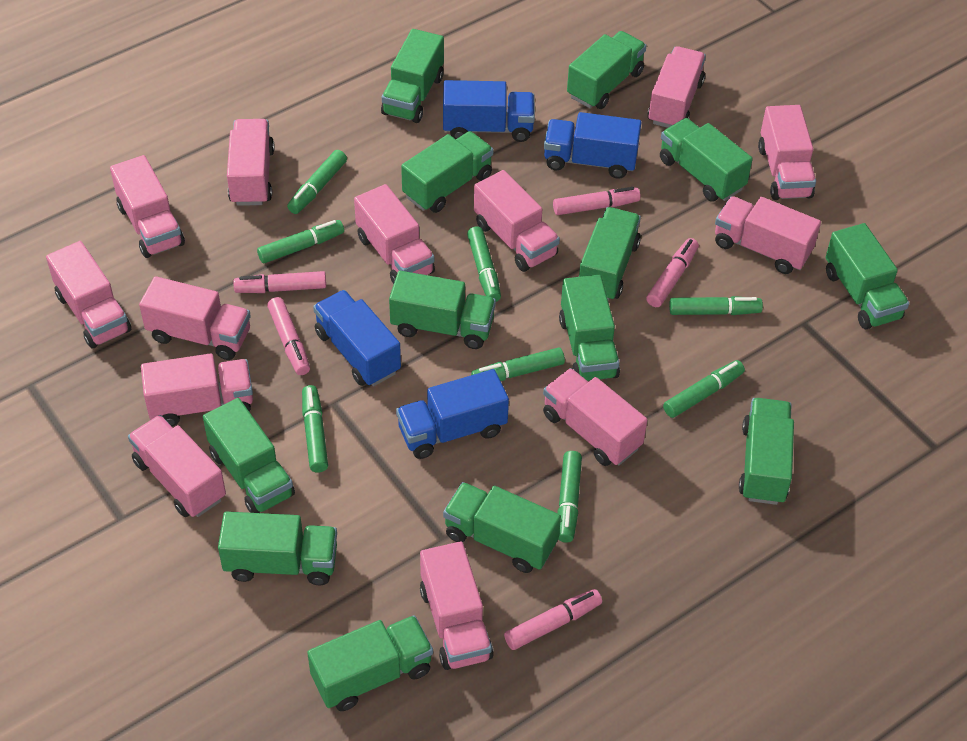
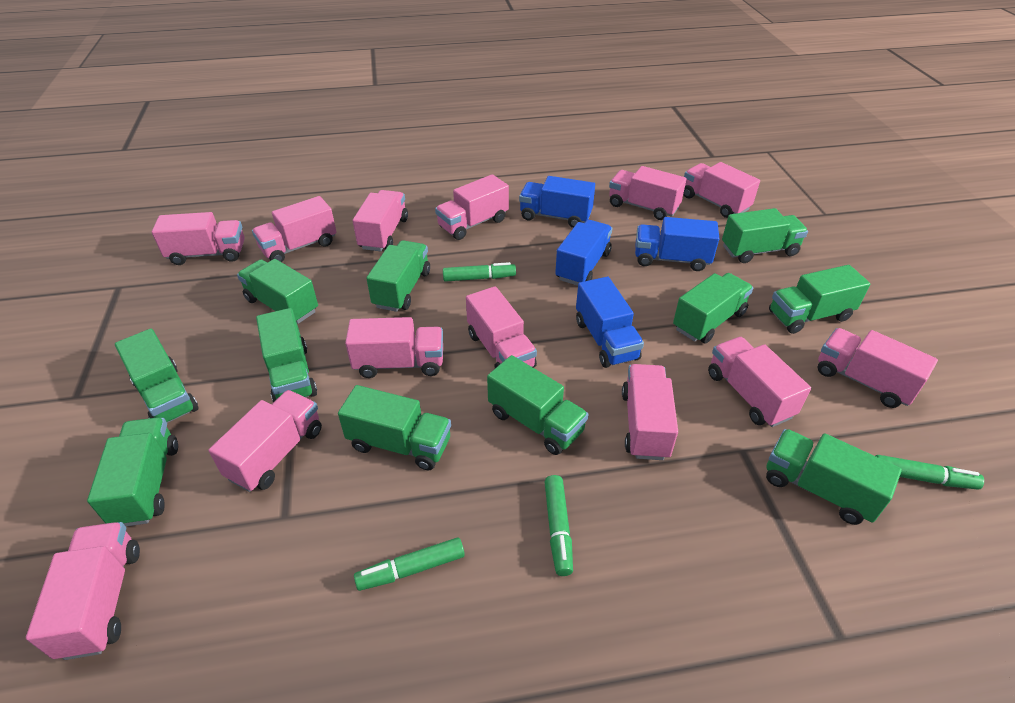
green marker: [257,220,344,263] [287,150,347,214] [302,385,328,472] [467,226,501,302] [471,347,565,381] [557,451,582,543] [663,360,745,418] [669,296,763,315] = 8 -> [354,537,465,591] [443,262,516,282] [544,475,573,576] [875,455,984,489] = 4
green truck: [203,398,295,513] [218,512,337,585] [307,615,433,711] [381,29,444,123] [389,271,496,349] [401,131,493,213] [443,482,561,573] [559,275,620,381] [567,31,646,109] [579,207,641,301] [660,118,753,202] [739,398,794,505] [826,223,909,329] = 13 -> [87,417,178,526] [115,328,199,423] [237,259,318,324] [256,308,317,402] [338,385,451,470] [366,240,430,312] [487,355,589,455] [673,273,753,343] [722,208,808,263] [766,429,902,525] [769,265,870,334] = 11
pink marker: [233,271,326,293] [267,297,310,375] [504,589,602,650] [553,187,640,215] [646,238,699,307] = 5 -> none = 0

